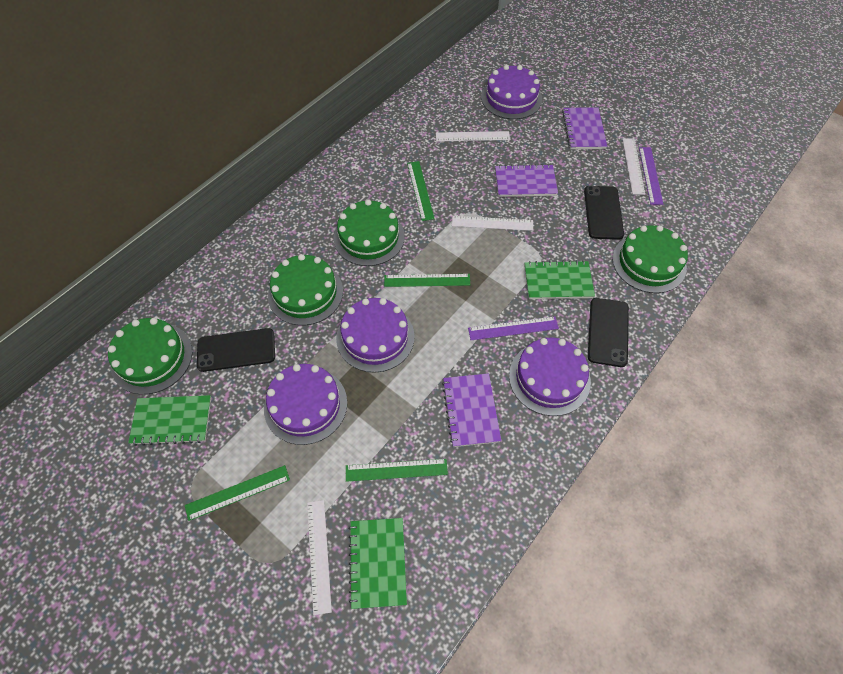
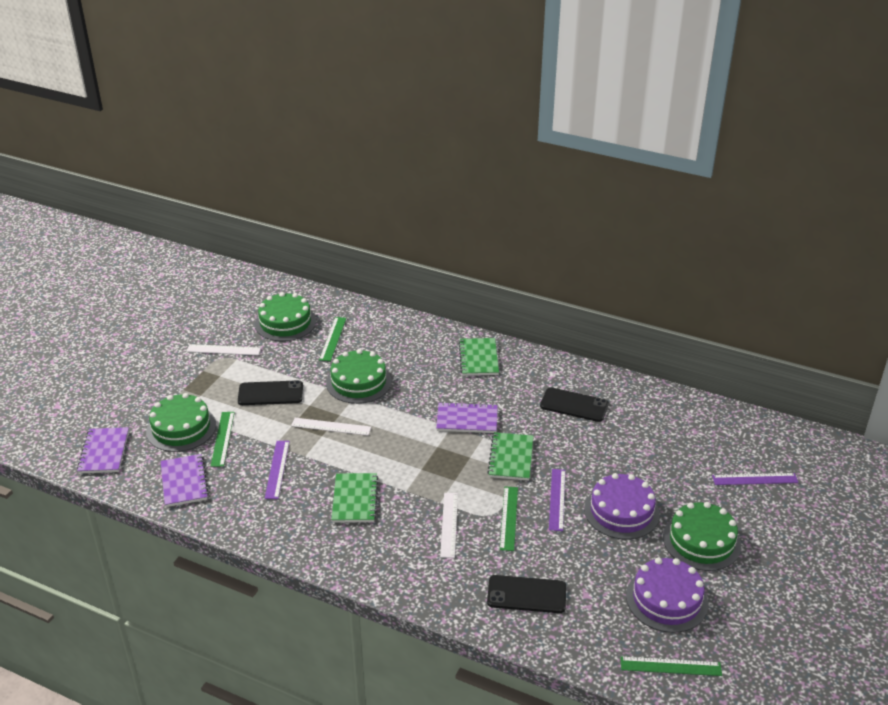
purple cake: [264,364,347,445] [336,298,415,373] [481,65,542,119] [509,338,591,416] = 4 -> [584,473,660,539] [626,557,708,633] = 2
purple ruler: [468,316,559,340] [639,147,663,205] = 2 -> [265,441,290,499] [549,469,566,531] [712,473,799,485] = 3
white ruler: [307,500,332,615] [436,131,510,142] [452,216,533,231] [623,138,645,195] = 4 -> [186,344,261,355] [291,418,371,436] [440,493,458,558] = 3

